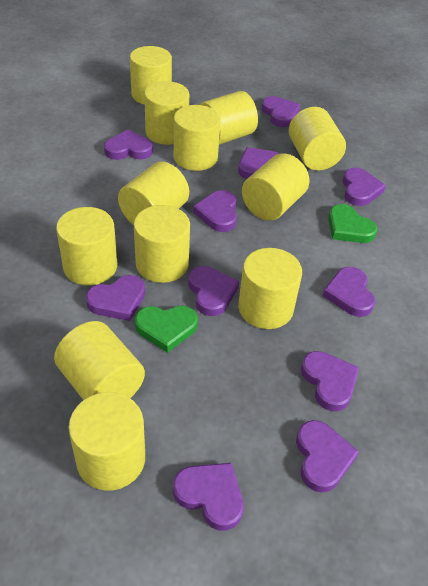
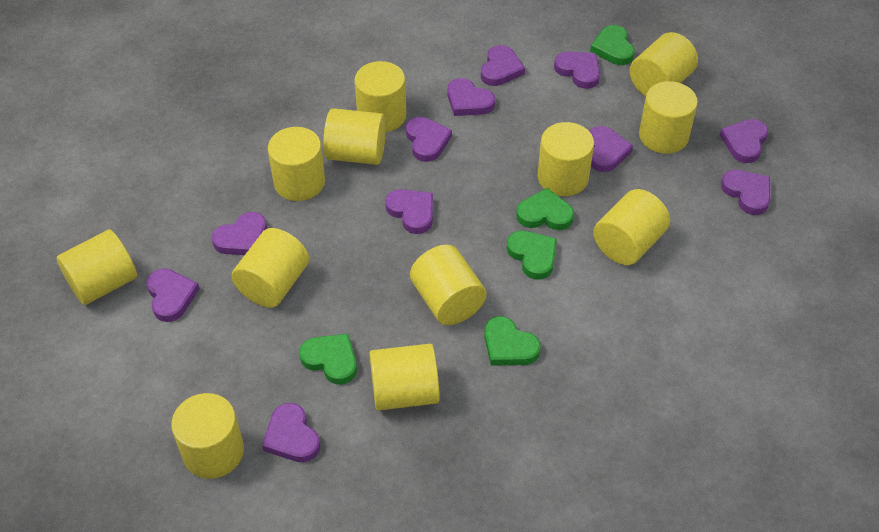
green heart: [135,306,198,353] [328,204,377,243] = 2 -> [299,334,357,385] [484,316,541,366] [507,231,557,280] [516,188,574,230] [590,25,635,65] = 5

